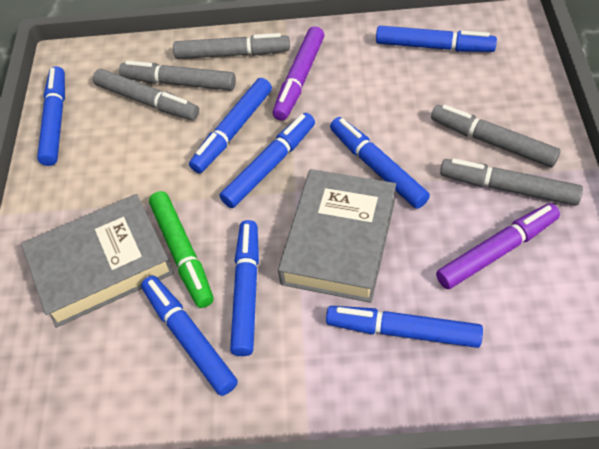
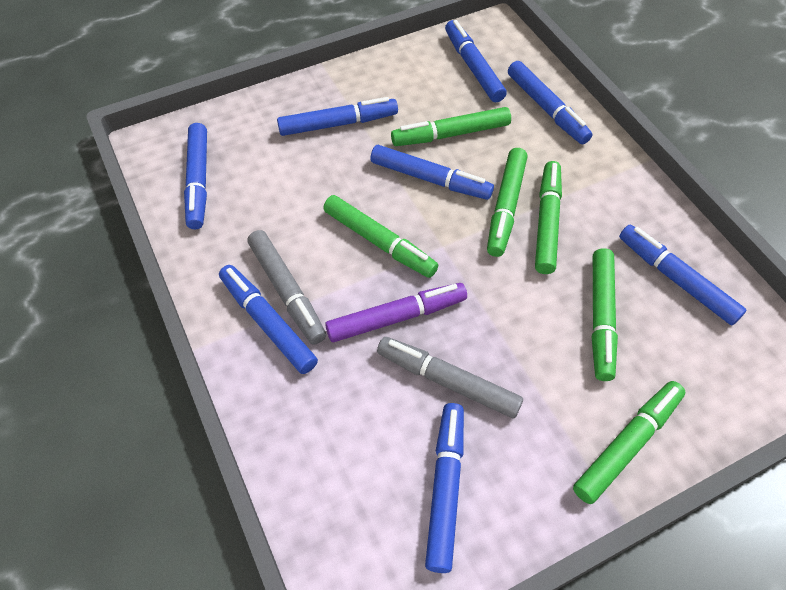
green marker: [149,191,214,308] = 1 -> [323,195,438,278] [391,107,511,146] [487,148,527,257] [535,161,562,274] [573,381,685,504] [592,248,618,381] = 6
grey book: [21,194,174,328] [278,169,396,303] = 2 -> none = 0
grey marker: [93,69,199,120] [119,61,236,91] [173,33,290,59] [431,105,561,167] [440,158,583,206] = 5 -> [248,230,326,345] [377,337,523,418] = 2
purple marker: [273,26,324,121] [436,203,560,289] = 2 -> [325,283,467,342] = 1

